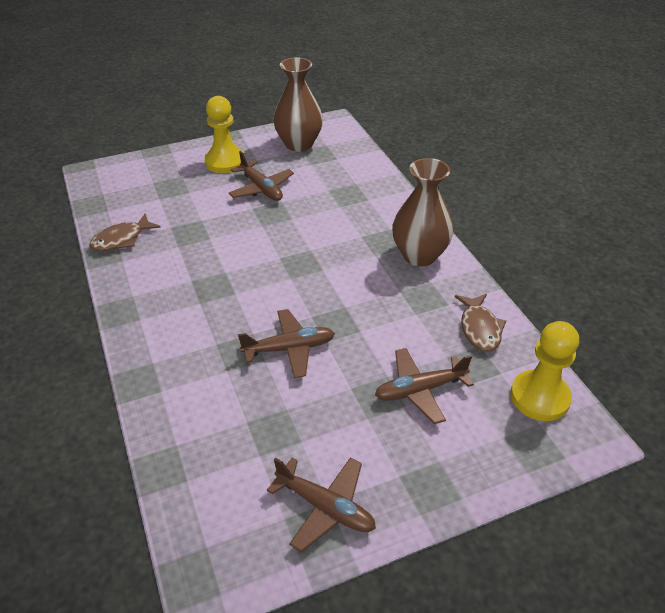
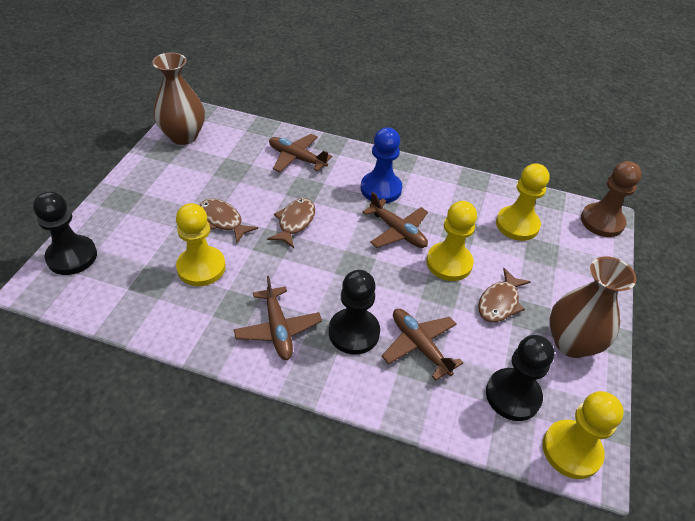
black pawn: none = 0 -> [33,191,97,275] [329,270,380,355] [486,335,554,421] = 3
blue pawn: none = 0 -> [361,127,402,203] = 1
brown fish: [89,214,161,251] [455,294,506,352] = 2 -> [199,199,258,243] [267,198,315,248] [478,268,531,322] = 3
brown pawn: none = 0 -> [581,161,642,237] = 1
yellow pawn: [205,96,245,173] [510,321,579,421] = 2 -> [176,203,226,286] [426,201,477,281] [496,163,550,241] [543,391,624,479] = 4

